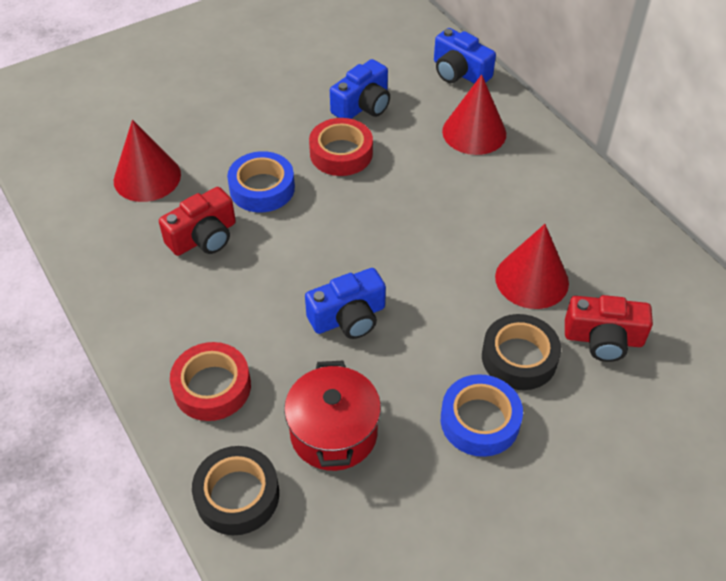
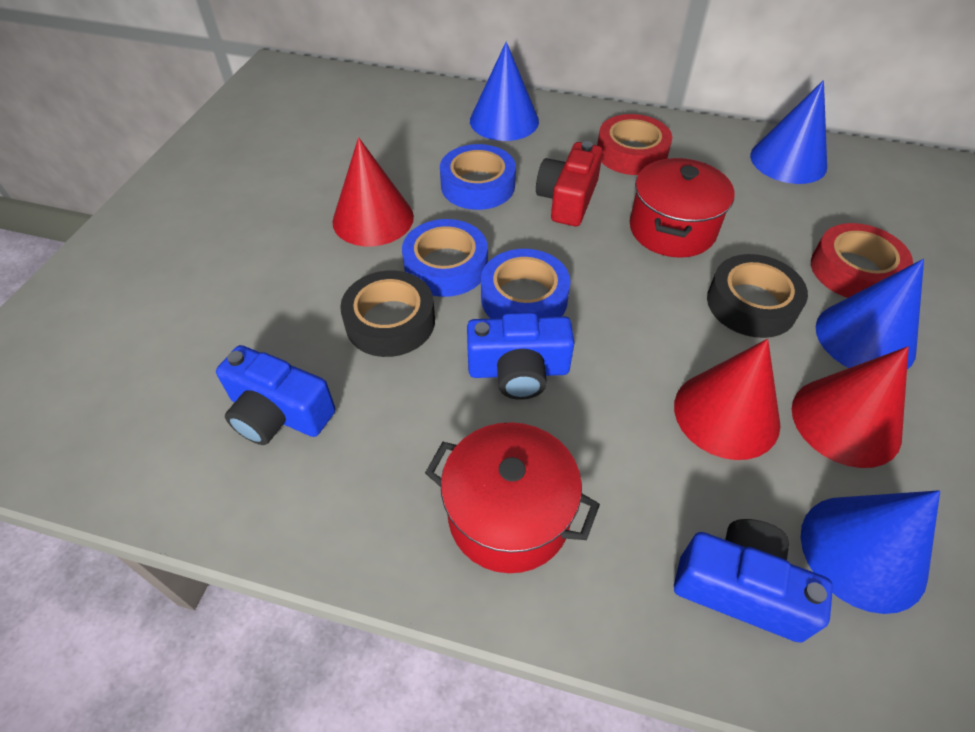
blue cone: none = 0 -> [470,42,539,141] [750,80,827,184] [801,490,940,614] [816,259,924,370] = 4
blue tape: [227,151,295,212] [441,374,523,457] = 2 -> [402,219,488,297] [440,144,516,210] [481,249,571,319] = 3
red camera: [159,187,236,256] [565,295,653,362] = 2 -> [536,141,603,226] = 1
red pot: [284,361,381,471] = 1 -> [425,422,600,573] [630,158,735,258] = 2

